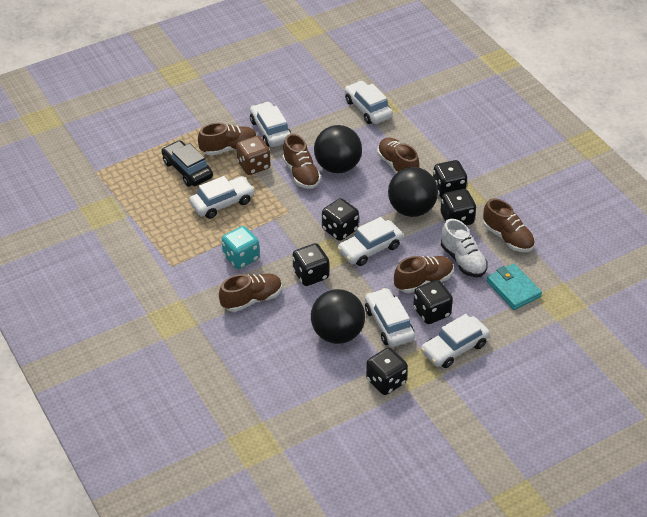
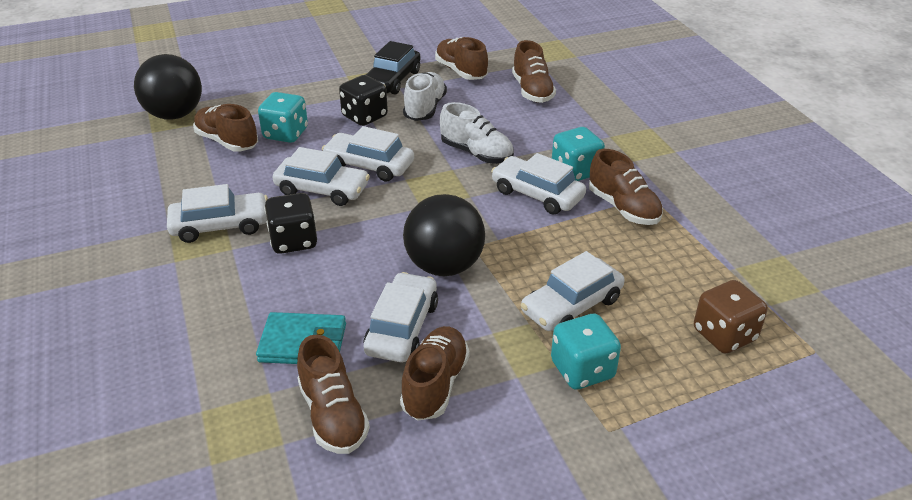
black ball: [311,289,365,344] [314,125,362,173] [388,167,438,217] = 3 -> [134,54,202,120] [403,194,485,276] = 2
black dice: [293,243,329,286] [322,198,359,241] [366,347,408,395] [413,280,453,324] [433,160,467,198] [441,189,476,225] = 6 -> [264,193,317,254] [339,75,388,126] = 2
turquoise dice: [222,226,260,269] = 1 -> [258,92,308,143] [551,314,621,390] [552,127,605,181] = 3
white shoe: [441,219,488,277] = 1 -> [403,72,447,121] [440,102,514,164] = 2

